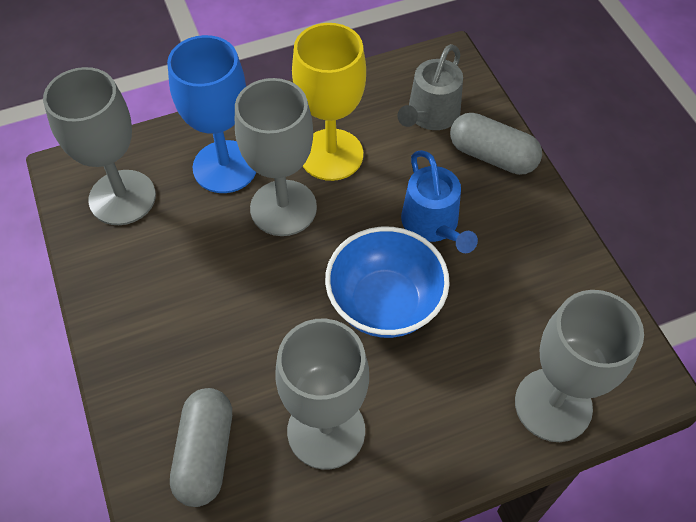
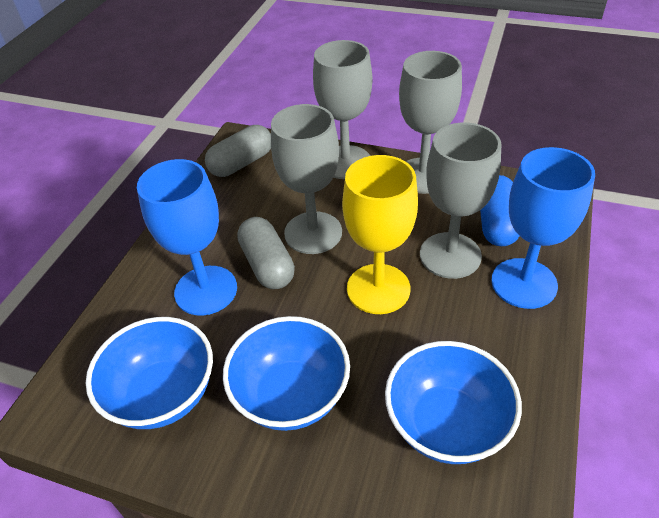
blue bowl: [325,227,450,338] = 1 -> [86,317,213,429] [223,316,350,431] [385,341,522,464] = 3
blue capsule: none = 0 -> [480,175,519,246] = 1
blue goblet: [167,35,256,193] = 1 -> [137,159,237,316] [491,147,595,309] = 2
blue watering can: [401,150,478,253] = 1 -> none = 0
grey watering can: [398,44,463,130] = 1 -> none = 0

